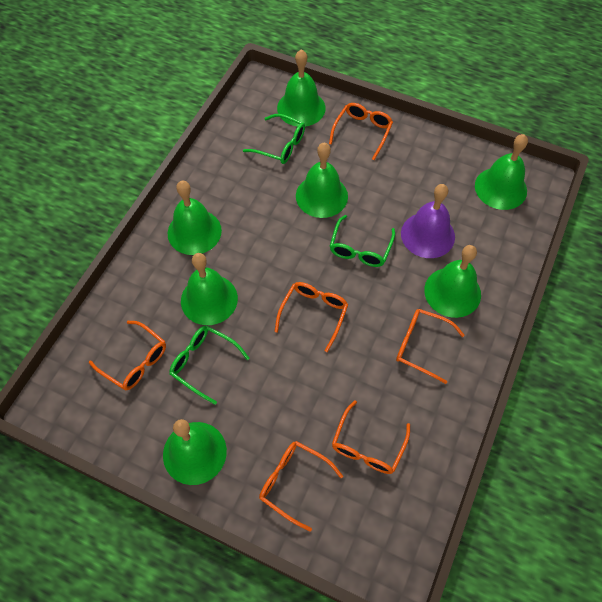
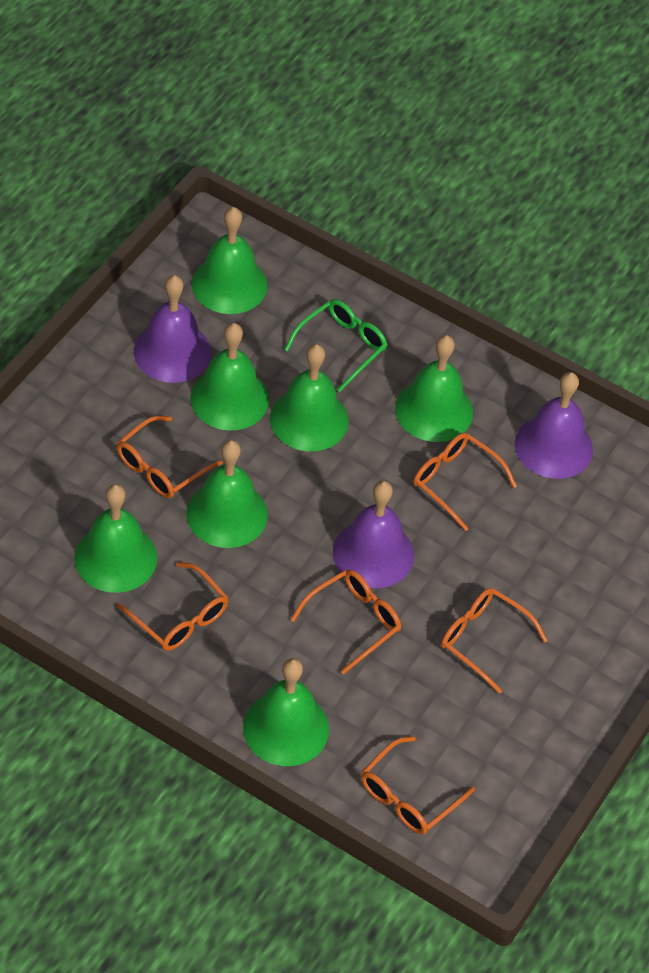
green glasses: [169,326,250,405] [243,114,305,164] [330,215,395,267] = 3 -> [284,299,387,392] = 1
purple bell: [401,184,455,258] = 1 -> [134,275,211,383] [333,481,414,588] [515,372,593,479] = 3

